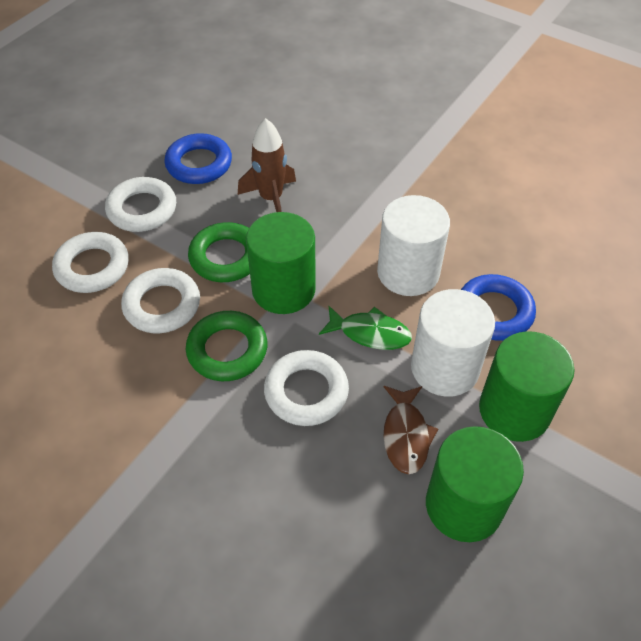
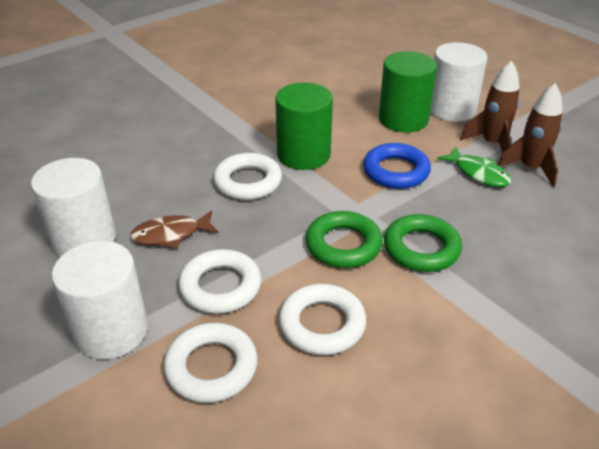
blue ring: [164,133,232,184] [461,274,536,341] = 2 -> [363,143,431,189] = 1
brown rocket: [238,118,296,212] = 1 -> [460,60,520,152] [498,83,563,187] = 2
green cylinder: [246,212,316,314] [426,426,524,542] [479,331,575,442] = 3 -> [275,83,333,170] [379,51,437,132] = 2
white cylinder: [377,195,450,296] [411,289,495,397] = 2 -> [31,158,116,257] [52,241,148,360] [430,42,487,122] = 3

